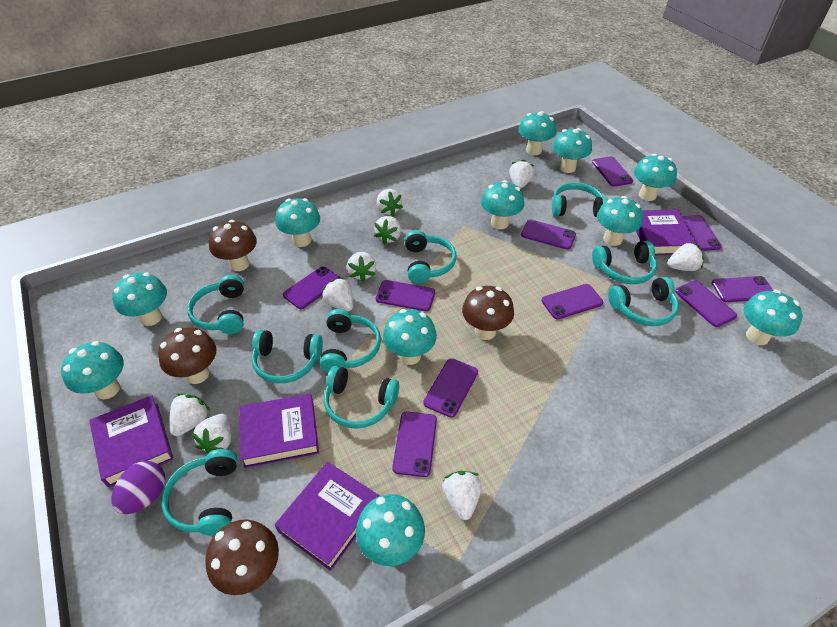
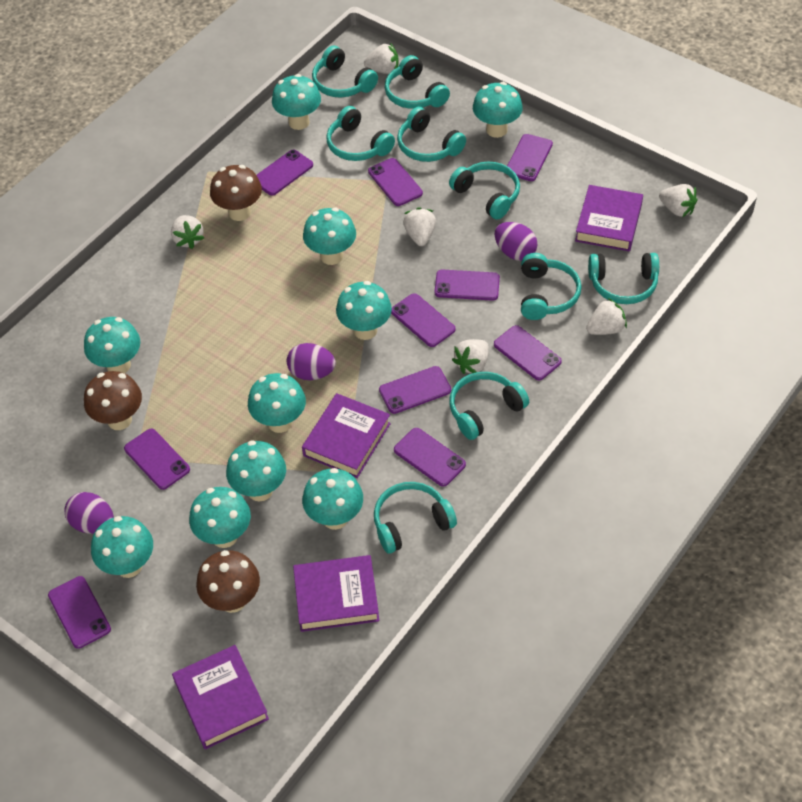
brown mushroom: [158,327,216,384] [205,519,279,595] [209,220,257,271] [462,286,514,340] = 4 -> [84,371,142,430] [196,550,260,613] [210,165,262,221] = 3
purple egg: [112,461,166,514] = 1 -> [64,492,114,534] [287,343,336,380] [494,222,538,261] = 3
turquoise mushroom: [61,341,124,399] [112,272,167,326] [275,198,320,247] [356,494,425,566] [383,309,437,365] [481,180,524,229] [518,111,556,155] [552,128,592,173] [597,196,643,246] [634,154,677,201] [743,290,803,345] = 11 -> [84,317,140,373] [91,516,153,578] [189,487,251,548] [226,440,286,502] [248,373,306,433] [272,74,321,130] [302,468,363,530] [303,207,356,265] [336,281,392,340] [473,82,523,138] = 10
white strawberry: [169,393,210,436] [191,414,231,453] [322,277,353,311] [347,252,376,282] [374,216,401,244] [377,189,403,216] [442,471,482,520] [509,160,534,189] [667,242,704,271] = 9 -> [171,215,204,249] [364,43,399,74] [403,207,436,246] [452,339,489,374] [586,298,627,335] [659,184,697,217] = 6

